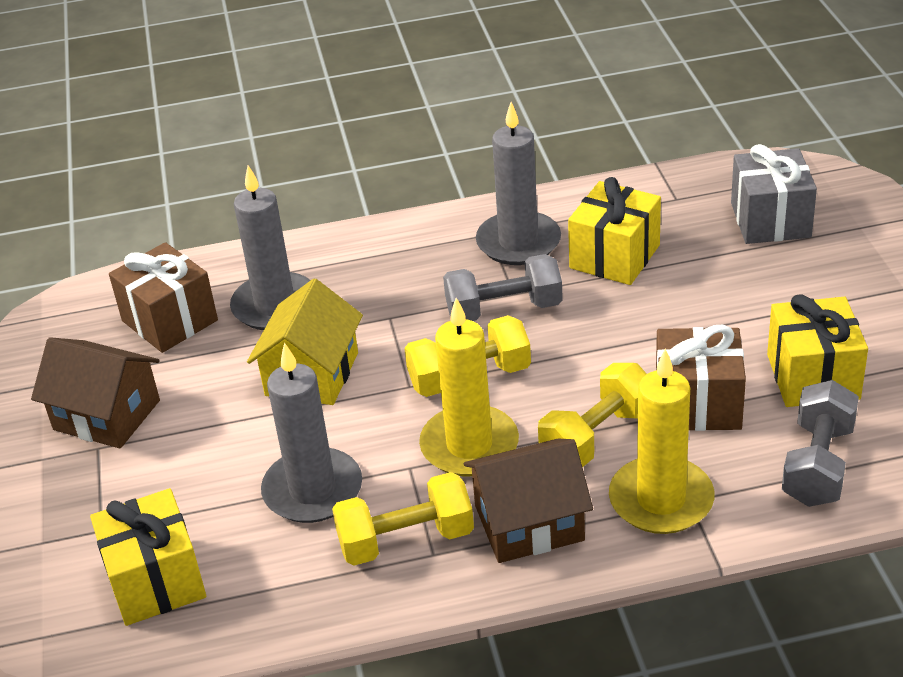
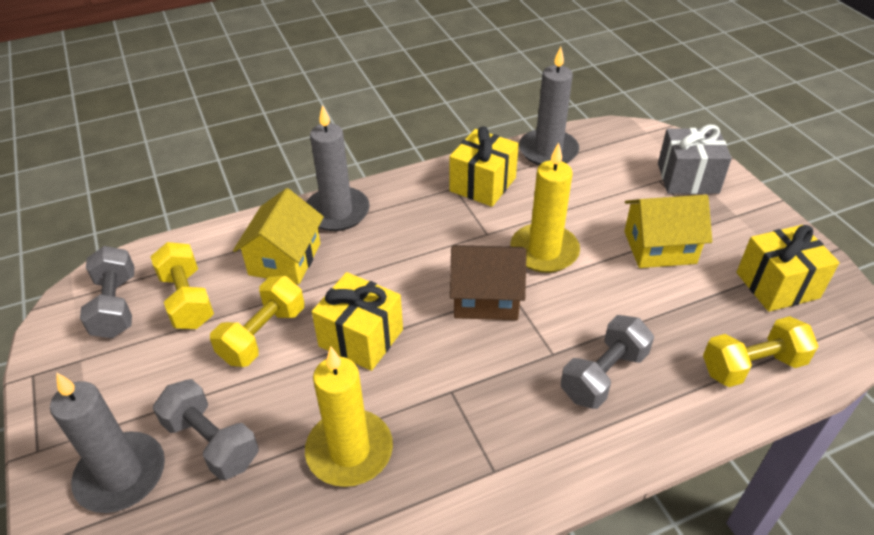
brown gift: [109,242,218,353] [656,325,746,431] = 2 -> none = 0
brown house: [31,337,160,449] [464,439,593,563] = 2 -> [450,245,527,320] = 1
grey dumbbell: [443,254,563,321] [782,380,859,507] = 2 -> [80,246,134,338] [153,379,259,480] [561,315,654,409] = 3
yellow house: [247,279,363,405] = 1 -> [233,188,324,284] [624,195,712,268] = 2

